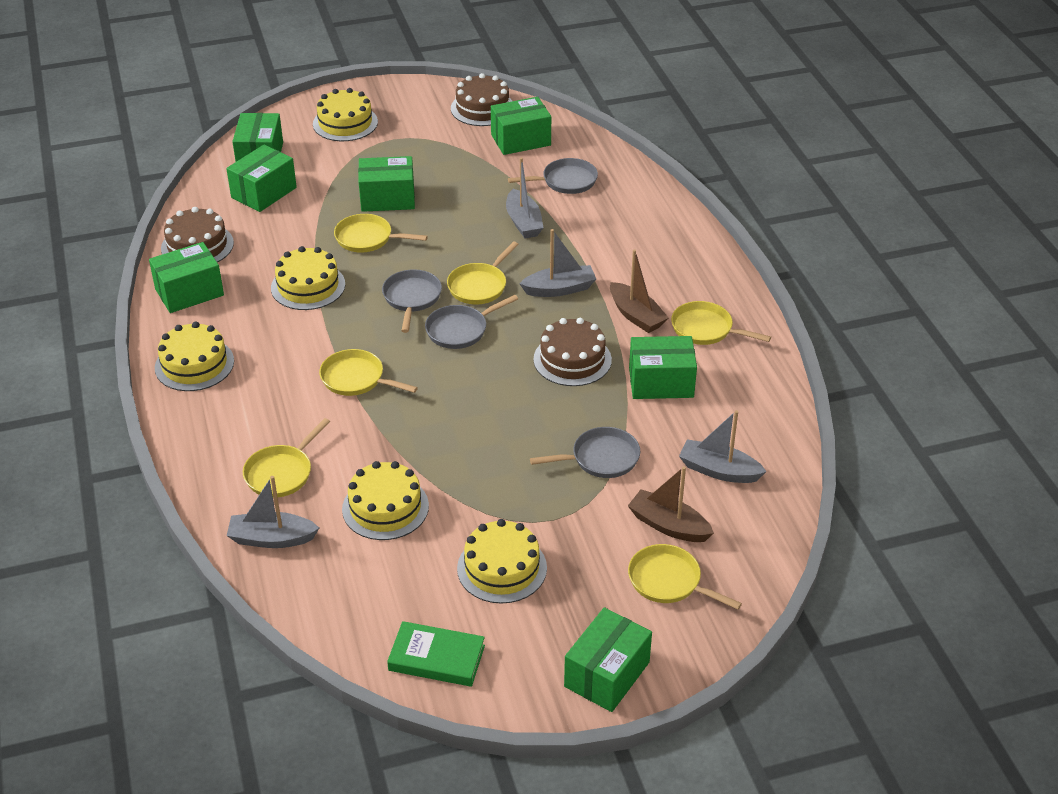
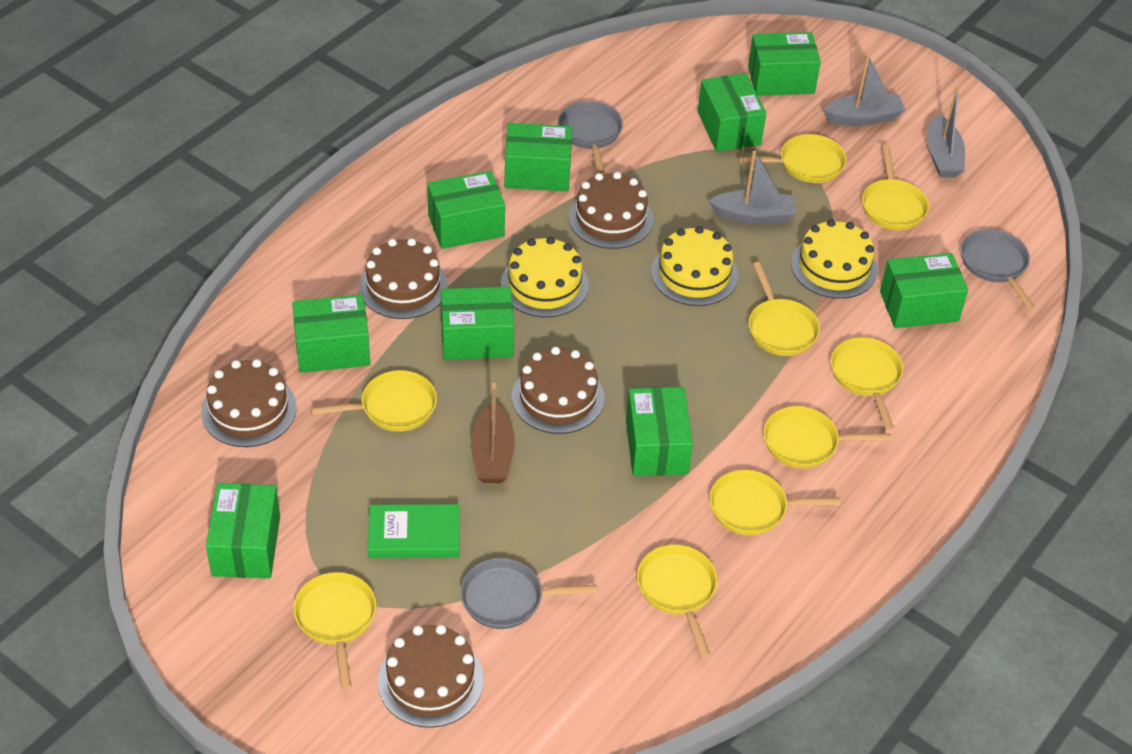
brown boat: [610,249,669,333] [628,466,714,542] = 2 -> [471,383,515,483] = 1
brown cake: [161,207,234,263] [451,73,512,126] [533,318,612,386] = 3 -> [201,359,297,447] [359,238,448,319] [378,625,484,728] [512,347,604,434] [568,172,653,249] = 5
green box: [149,242,224,313] [226,144,297,212] [232,113,283,162] [358,156,415,212] [491,97,551,155] [564,607,652,712] [629,336,697,399] = 7 -> [206,483,280,579] [292,295,370,373] [427,171,505,249] [441,287,514,360] [504,123,572,192] [626,387,693,476] [697,73,766,152] [748,32,821,96] [880,253,968,328] = 9
grey boat: [227,476,319,548] [506,157,544,238] [519,229,596,297] [679,410,767,483] = 4 -> [709,150,796,224] [823,55,905,126] [927,86,965,178] = 3
grey pan: [382,269,442,333] [425,295,518,349] [508,158,598,194] [530,427,640,478] = 4 -> [460,558,597,629] [558,101,623,174] [961,229,1035,310] = 3
yellow cake: [155,322,234,391] [271,246,345,310] [313,88,378,141] [342,461,429,540] [457,519,547,604] = 5 -> [501,237,589,317] [651,226,738,306] [791,219,878,299] = 3
yellow pan: [243,418,330,498] [319,349,418,396] [334,214,428,252] [447,241,519,304] [628,544,742,610] [671,301,771,345] = 6 -> [293,572,376,689] [311,370,437,432] [637,545,717,657] [710,470,841,536] [738,134,846,183] [748,262,820,356] [764,406,891,468] [831,337,903,430] [862,145,929,230] = 9

